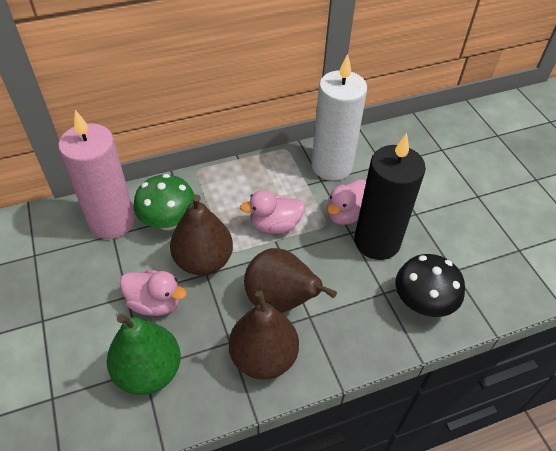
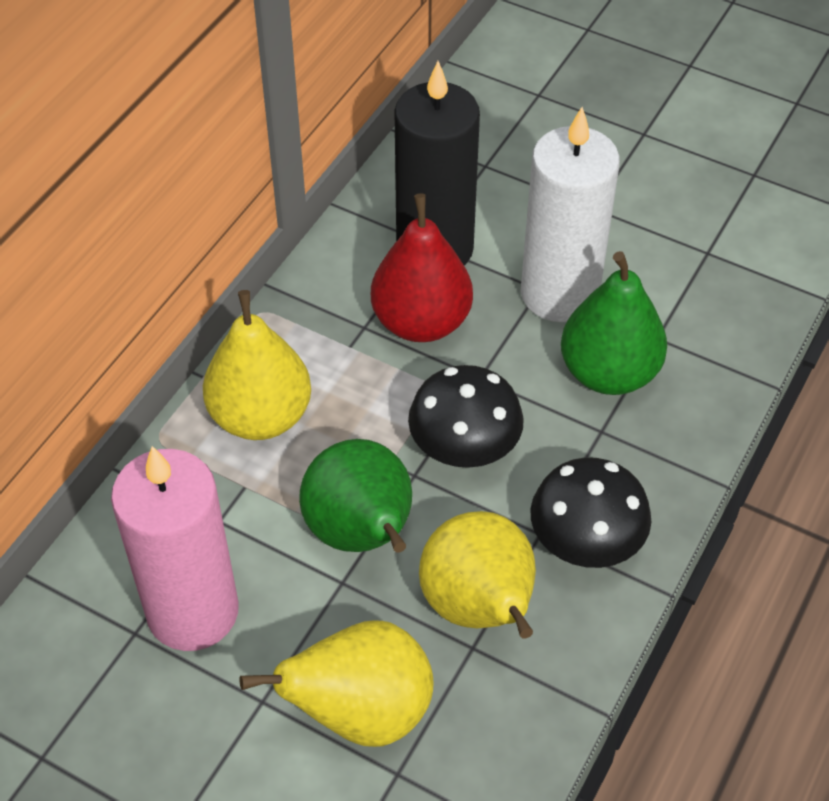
black mushroom: [396,254,465,317] = 1 -> [408,365,524,468] [531,457,651,568] = 2
brown pear: [170,195,233,275] [229,291,299,380] [244,248,337,313] = 3 -> none = 0
green mushroom: [134,174,195,230] = 1 -> none = 0
green pear: [107,314,181,395] = 1 -> [299,439,412,552] [561,251,667,395] = 2
pink duck: [120,270,187,316] [240,190,305,234] [327,179,366,225] = 3 -> none = 0
red pear: none = 0 -> [371,193,473,342] = 1
yellow pear: none = 0 -> [203,290,311,440] [239,620,434,747] [419,511,536,639] = 3

